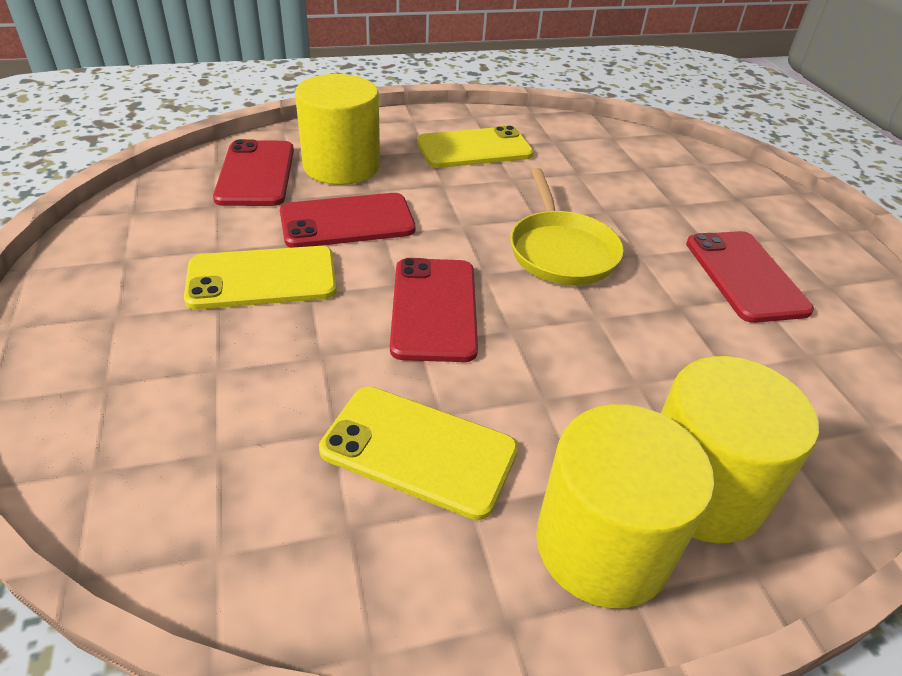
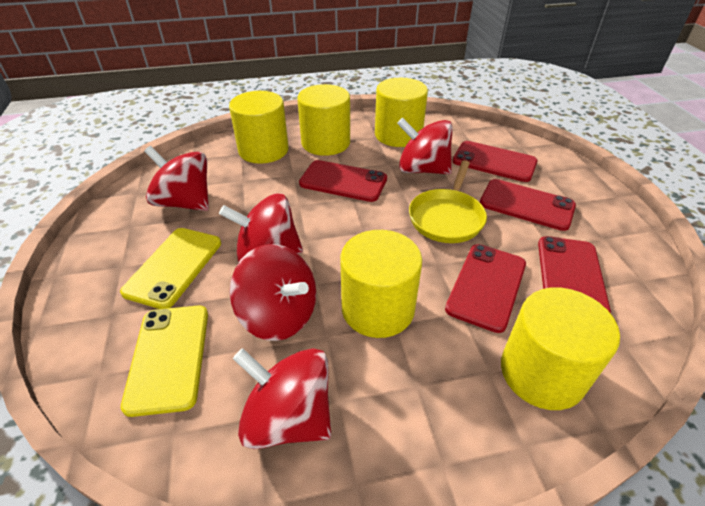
red phone: [213,139,294,206] [280,193,415,248] [390,258,478,362] [686,231,814,323] = 4 -> [299,160,387,202] [445,244,526,333] [452,141,538,182] [480,179,576,231] [538,236,611,314] = 5
red spinning top: none = 0 -> [144,146,209,211] [219,193,303,262] [229,244,316,341] [233,348,331,449] [397,118,453,174] = 5
yellow cylinder: [295,74,380,185] [536,404,715,608] [661,356,819,544] = 3 -> [229,91,288,164] [297,84,350,156] [340,230,422,338] [375,78,428,147] [501,287,620,410] = 5
yellow phone: [184,246,337,310] [319,386,518,520] [417,126,533,168] = 3 -> [120,228,221,309] [121,305,208,417] = 2

